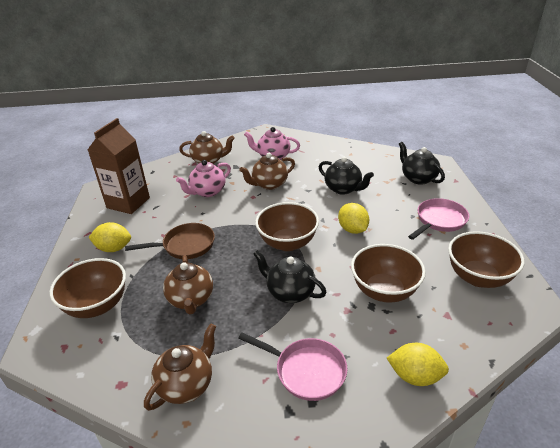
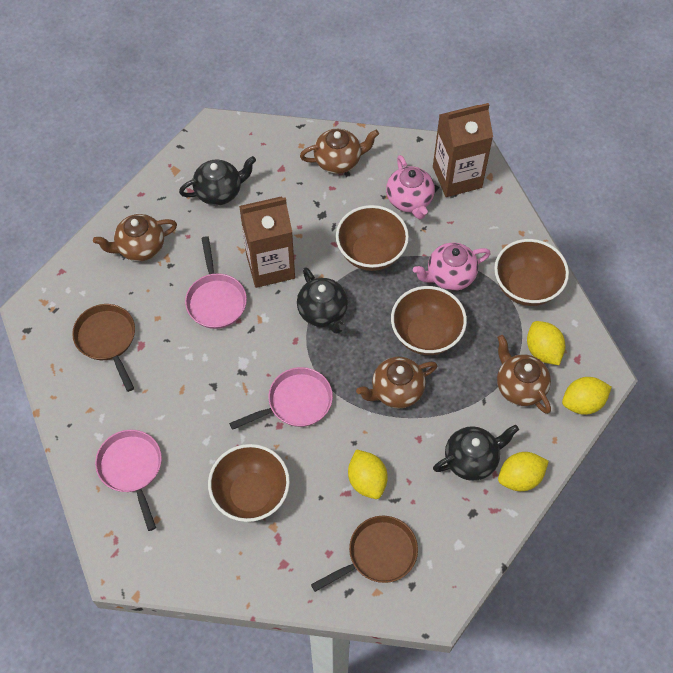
brown carton: [87,118,150,214] = 1 -> [239,196,295,288] [433,103,493,197] = 2
brown pan: [125,223,215,259] = 1 -> [72,304,135,392] [311,516,418,592] = 2
pink pan: [238,333,348,401] [408,198,469,240] = 2 -> [95,430,162,531] [185,236,247,329] [229,367,333,430] = 3
yellow lemon: [88,222,131,252] [338,203,369,234] [387,343,449,386] = 3 -> [348,449,388,499] [498,452,549,491] [527,321,565,365] [562,377,612,415] = 4

